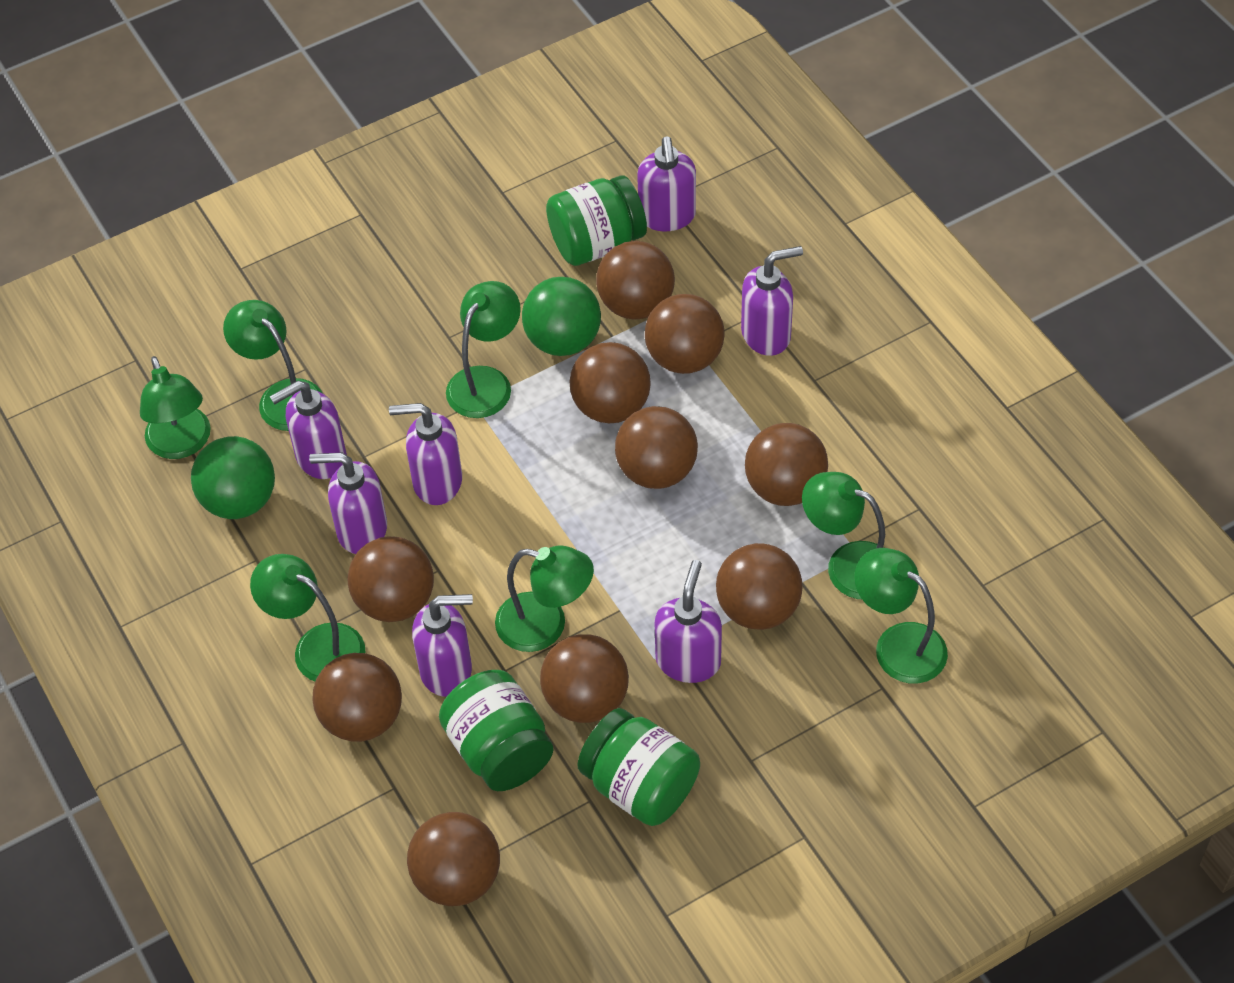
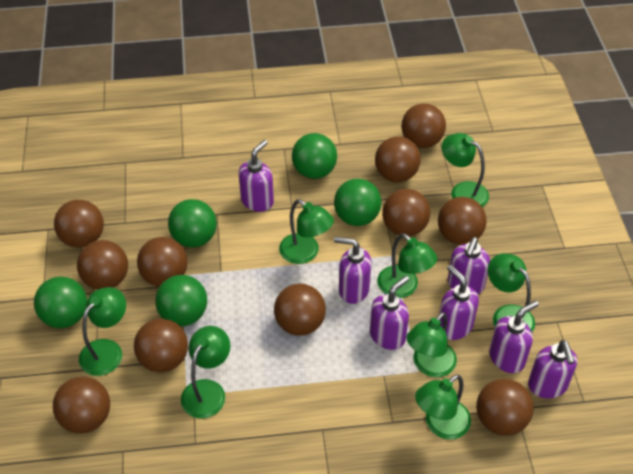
brown ball: [312,653,402,742] [347,536,434,622] [407,812,500,906] [540,634,629,723] [569,342,651,423] [596,241,675,320] [615,406,698,489] [645,294,724,374] [716,543,803,630] [745,423,828,506] = 10 -> [53,377,110,433] [54,200,104,248] [77,240,128,290] [134,319,188,372] [137,237,188,287] [274,284,326,336] [375,137,421,182] [382,189,430,236] [401,103,446,148] [438,197,487,245] [476,379,534,436] = 11
green ball: [191,436,275,519] [522,277,601,356] = 2 -> [34,276,87,328] [155,275,207,327] [168,199,217,248] [292,133,337,179] [334,179,381,226] = 5
green jar: [439,670,553,791] [546,175,647,266] [578,708,700,826] = 3 -> none = 0
green lamp: [140,356,211,459] [223,300,323,431] [250,554,365,681] [446,281,521,418] [495,545,594,652] [802,472,885,599] [854,548,948,684] = 7 -> [79,287,126,376] [181,326,230,418] [279,199,334,264] [377,233,437,298] [406,312,457,377] [415,374,471,439] [442,133,489,207] [488,253,535,332] = 8

